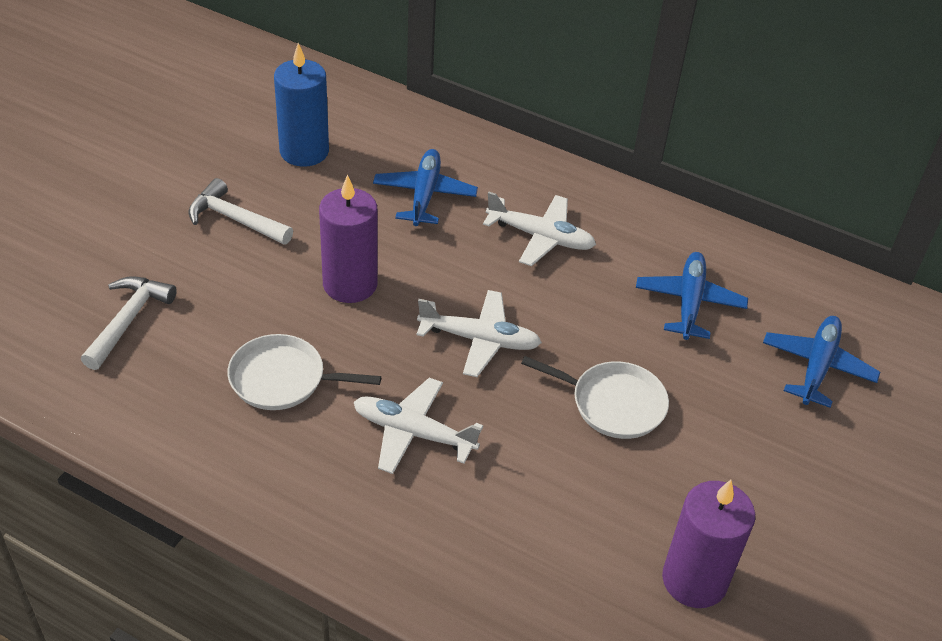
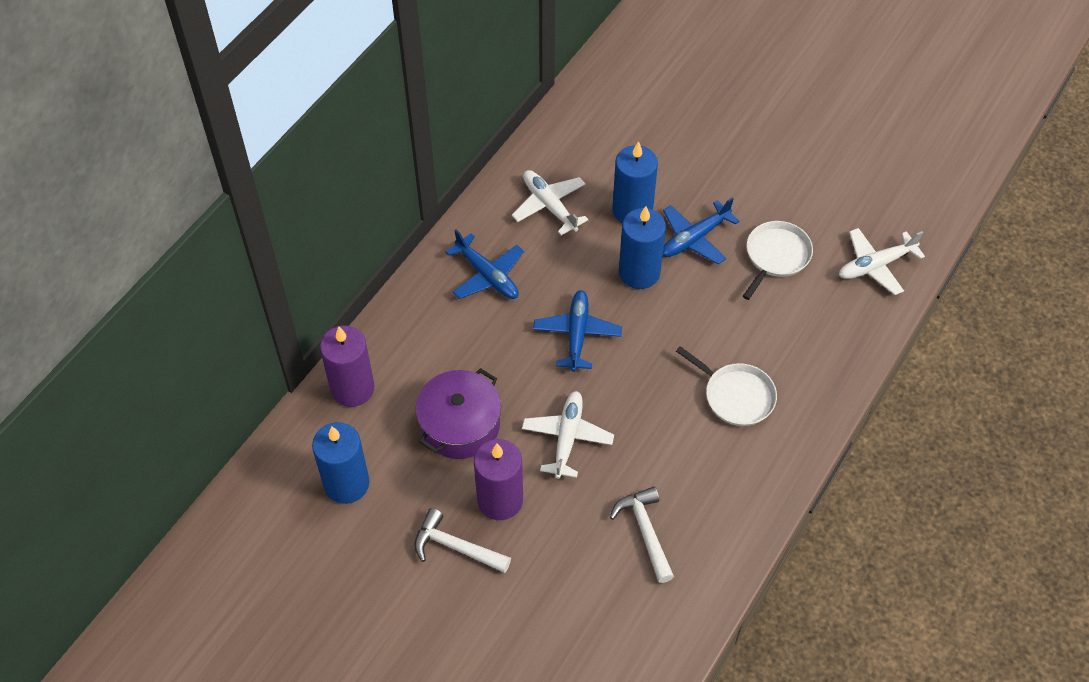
blue candle: [274,43,329,167] = 1 -> [312,422,370,504] [612,141,658,223] [619,206,666,289] = 3
purple pot: none = 0 -> [416,368,501,459] = 1

